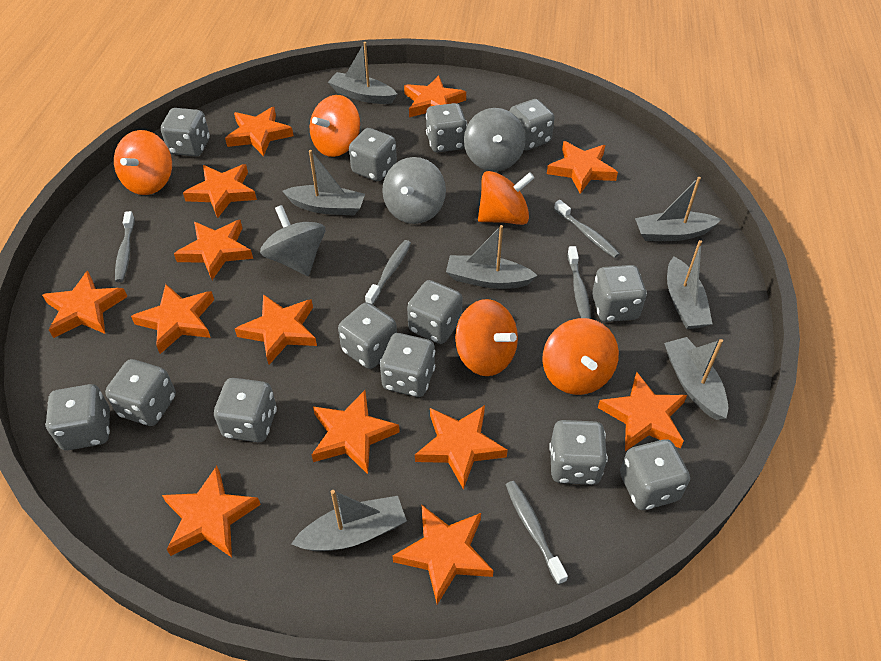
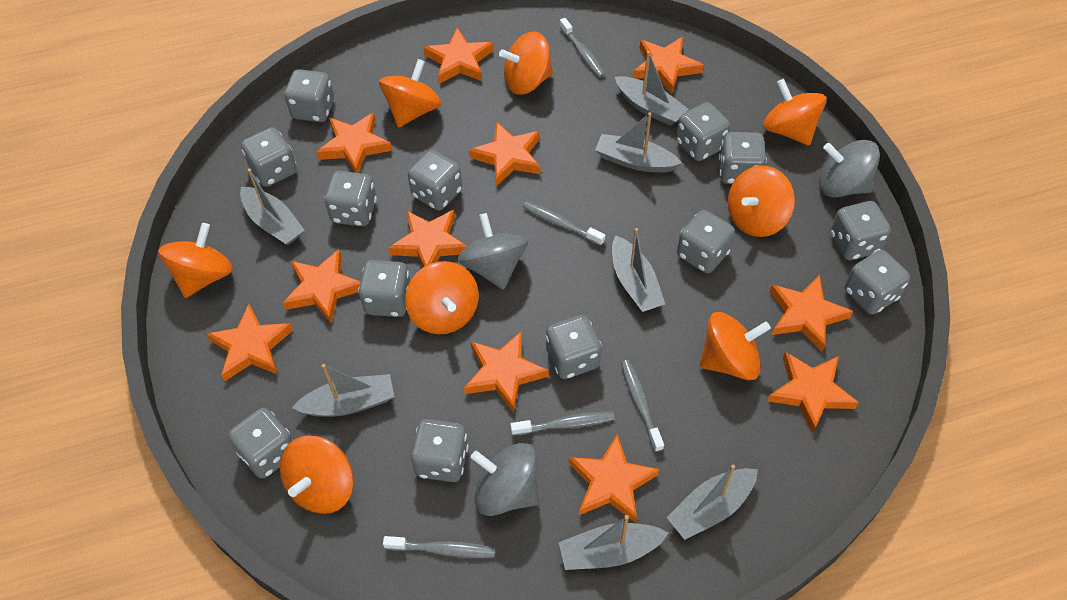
orange spinning top: [114,130,172,195] [310,95,360,157] [455,299,518,376] [478,171,534,225] [542,318,619,395] = 5 -> [158,223,233,298] [280,436,354,514] [379,59,441,128] [405,261,479,334] [499,31,553,95] [700,312,771,380] [728,165,795,237] [763,79,827,146] = 8
orange star: [42,271,128,338] [131,284,214,354] [162,466,261,557] [174,220,253,280] [183,164,257,218] [225,107,293,156] [235,294,317,365] [312,390,400,474] [392,504,494,605] [404,75,466,117] [415,405,508,490] [547,141,618,194] [598,372,687,451] = 13 -> [207,304,293,381] [283,249,361,323] [316,112,392,173] [388,210,467,267] [424,27,493,84] [464,331,549,413] [469,122,541,186] [569,433,660,523] [633,37,703,94] [767,352,859,434] [770,275,853,352] = 11

